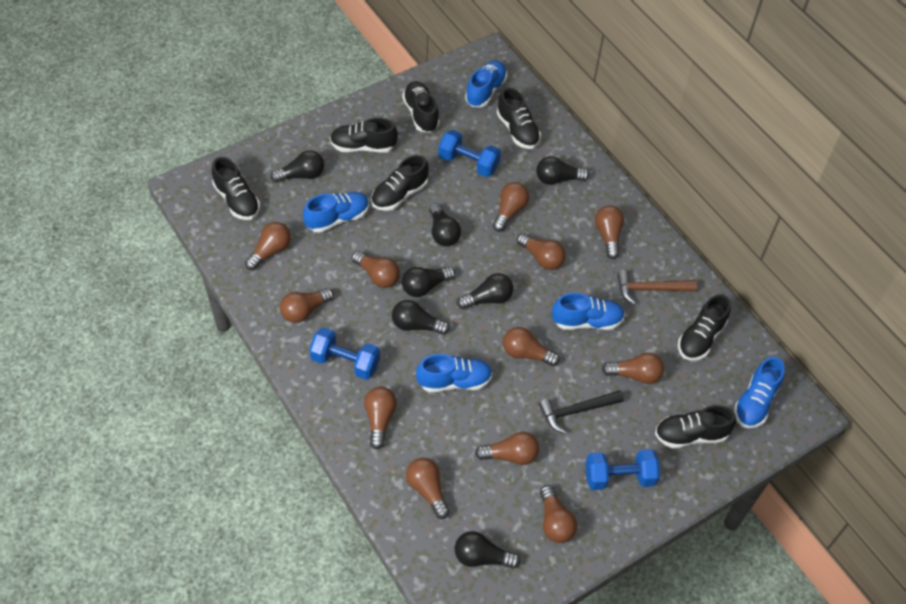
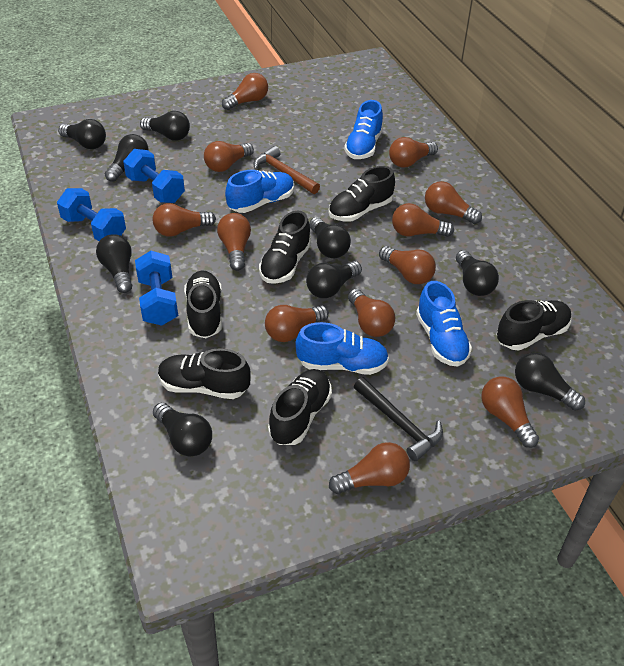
black light bulb: [270,150,324,183] [392,300,450,335] [402,267,455,297] [429,203,461,246] [455,531,520,569] [457,273,513,309] [536,156,589,185] = 7 -> [58,119,106,149] [96,234,132,293] [105,134,149,182] [140,111,190,141] [153,403,212,456] [306,261,362,298] [309,217,351,258] [456,250,499,296] [515,353,585,411] = 9
black shoe: [212,157,260,220] [330,118,398,152] [371,155,429,211] [402,81,439,133] [497,87,541,149] [655,405,736,448] [678,294,731,360] = 7 -> [158,348,251,399] [184,270,222,338] [259,211,311,284] [268,369,332,445] [328,166,395,221] [496,300,572,350] = 6
blue shoe: [303,192,369,233] [416,354,493,392] [465,60,507,107] [552,293,625,330] [734,357,785,428] = 5 -> [225,170,294,213] [295,322,389,375] [344,100,383,159] [416,281,472,367] = 4

